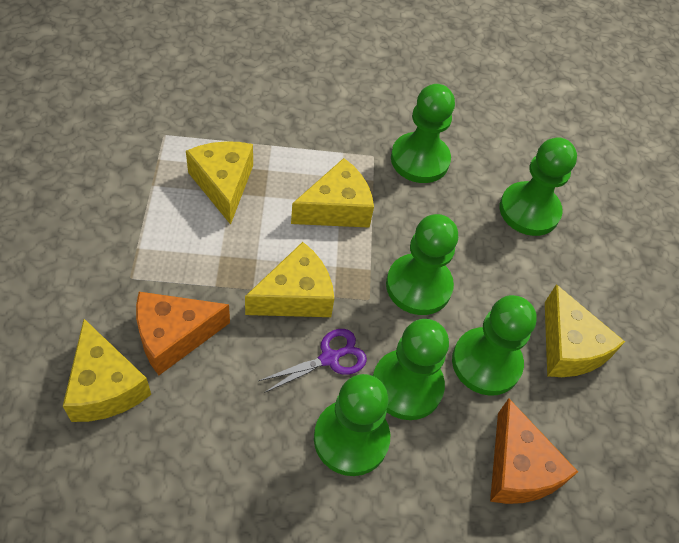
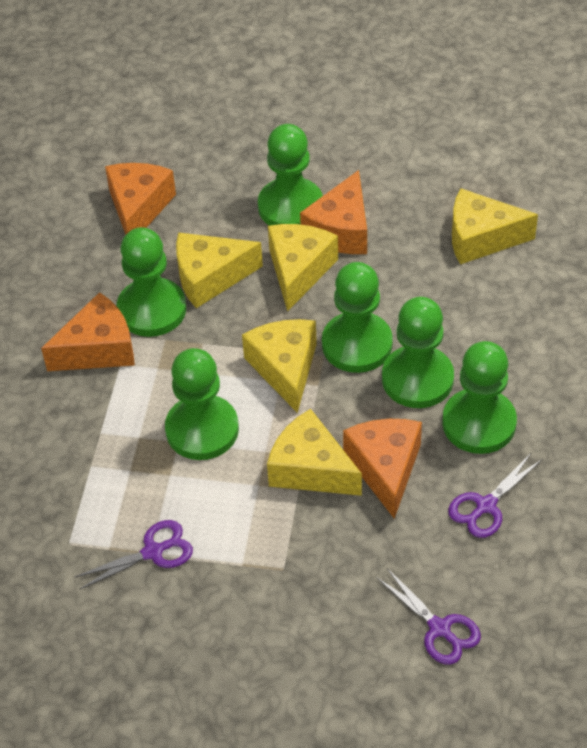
orange cheese: [136,292,230,375] [490,398,578,504] = 2 -> [41,292,135,371] [105,163,176,235] [300,170,367,254] [343,419,422,519] = 4
purple scissors: [259,329,367,393] = 1 -> [74,520,193,590] [376,568,481,665] [448,452,543,538] = 3

